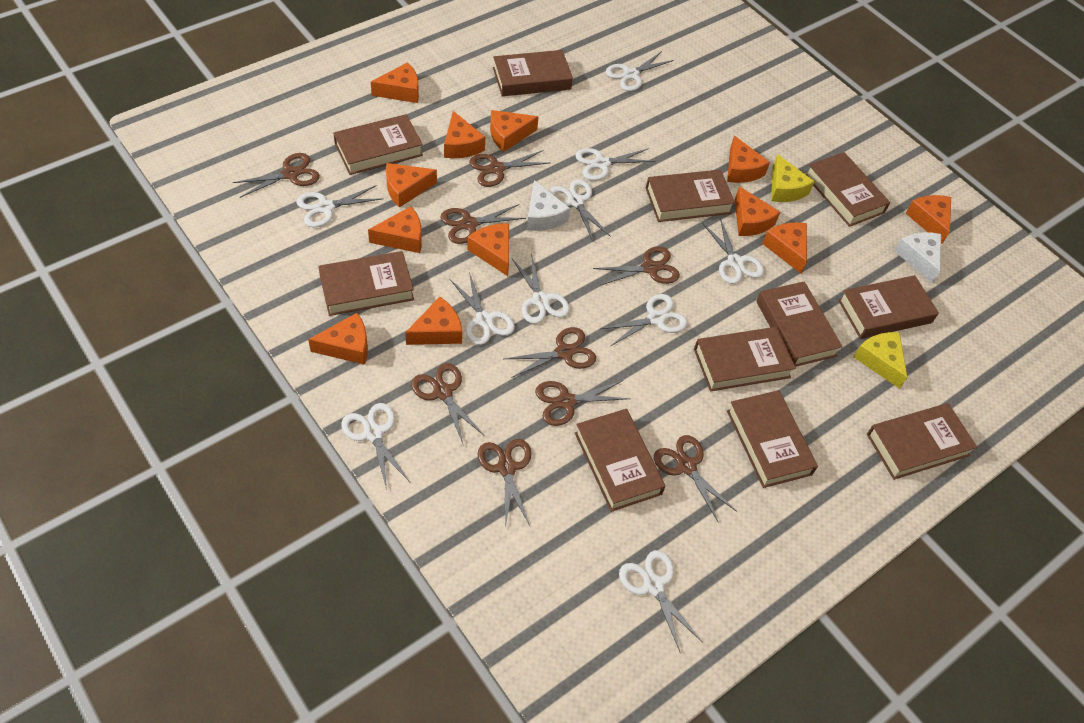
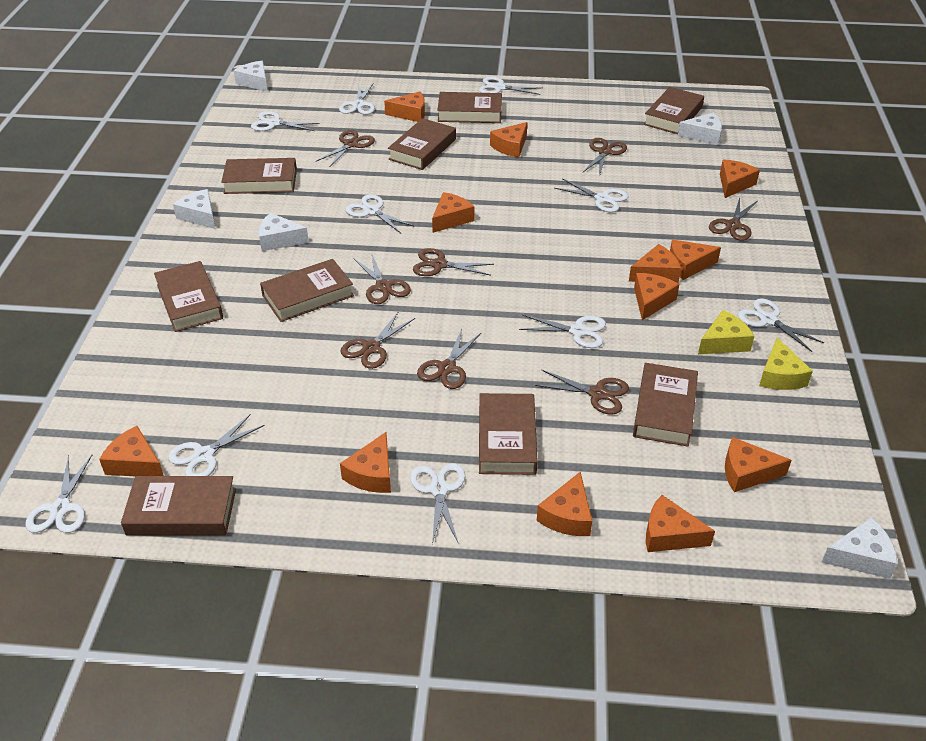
brown book: [318,251,414,316] [333,114,423,175] [493,50,573,96] [575,409,665,512] [646,170,735,222] [694,327,796,392] [727,390,818,488] [756,281,843,367] [805,152,890,227] [838,275,939,339] [867,403,977,480] = 11 -> [121,476,236,536] [154,261,223,332] [221,158,297,194] [260,259,354,322] [388,118,456,170] [437,92,502,123] [479,393,538,475] [633,363,698,447] [644,87,704,134] = 9
brown scissors: [233,153,320,198] [411,363,484,443] [440,204,526,244] [469,150,549,187] [477,439,531,529] [505,327,596,378] [535,380,630,426] [593,247,680,286] [654,435,737,522] = 9 -> [317,130,375,167] [341,311,415,369] [353,252,411,304] [413,248,494,276] [417,329,482,389] [535,370,629,415] [583,138,627,177] [709,197,757,241] = 8
white cheese: [527,180,570,231] [895,232,941,284] = 2 -> [173,189,215,229] [234,61,268,92] [258,213,309,251] [678,113,722,145] [822,517,898,579] = 5

